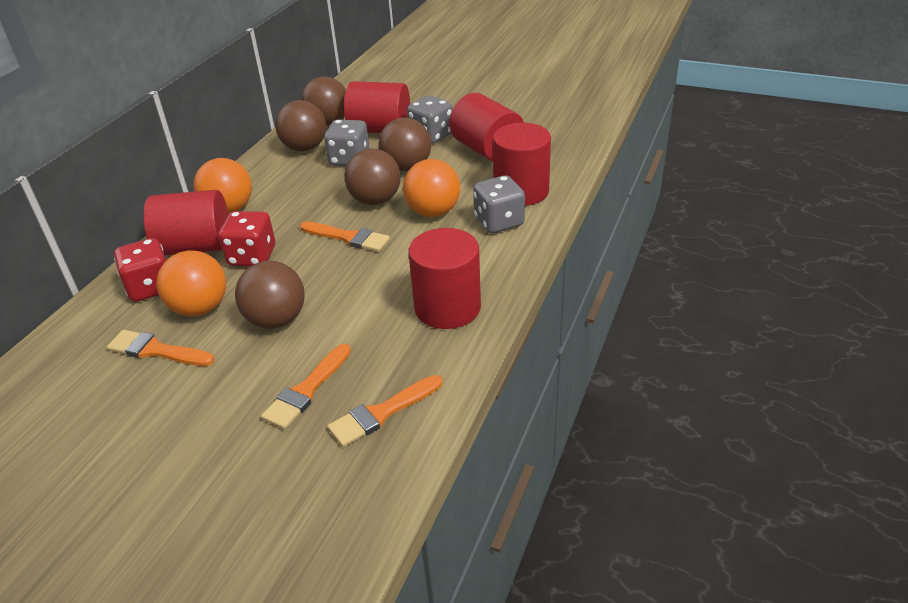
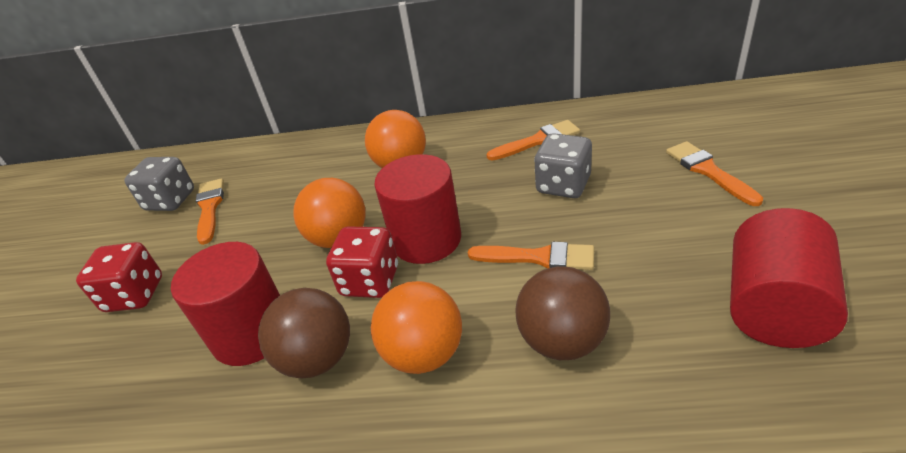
brown ball: [235,261,305,329] [275,100,326,151] [301,77,346,126] [344,148,401,205] [378,117,431,171] = 5 -> [258,288,350,379] [515,266,610,360] = 2
grey dice: [324,120,370,166] [407,95,452,144] [473,175,525,233] = 3 -> [124,157,194,211] [534,133,592,198] = 2
red cylinder: [144,190,228,255] [344,81,410,133] [408,228,481,329] [449,93,524,162] [493,123,551,206] = 5 -> [171,242,280,366] [374,154,461,264] [730,208,848,348] = 3

